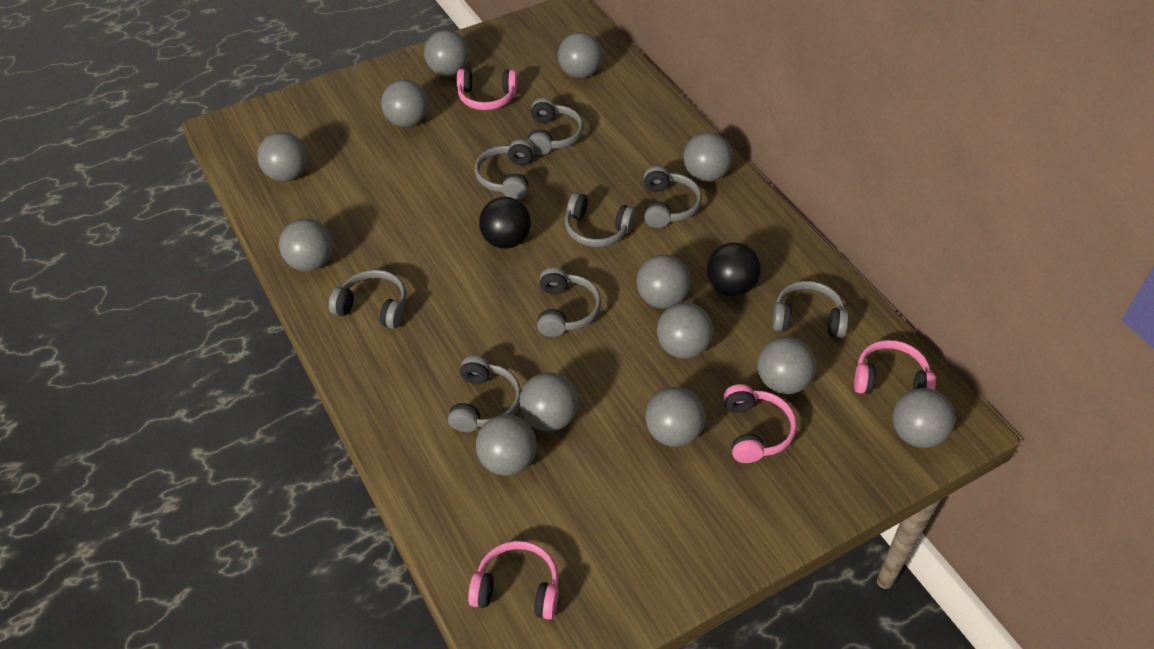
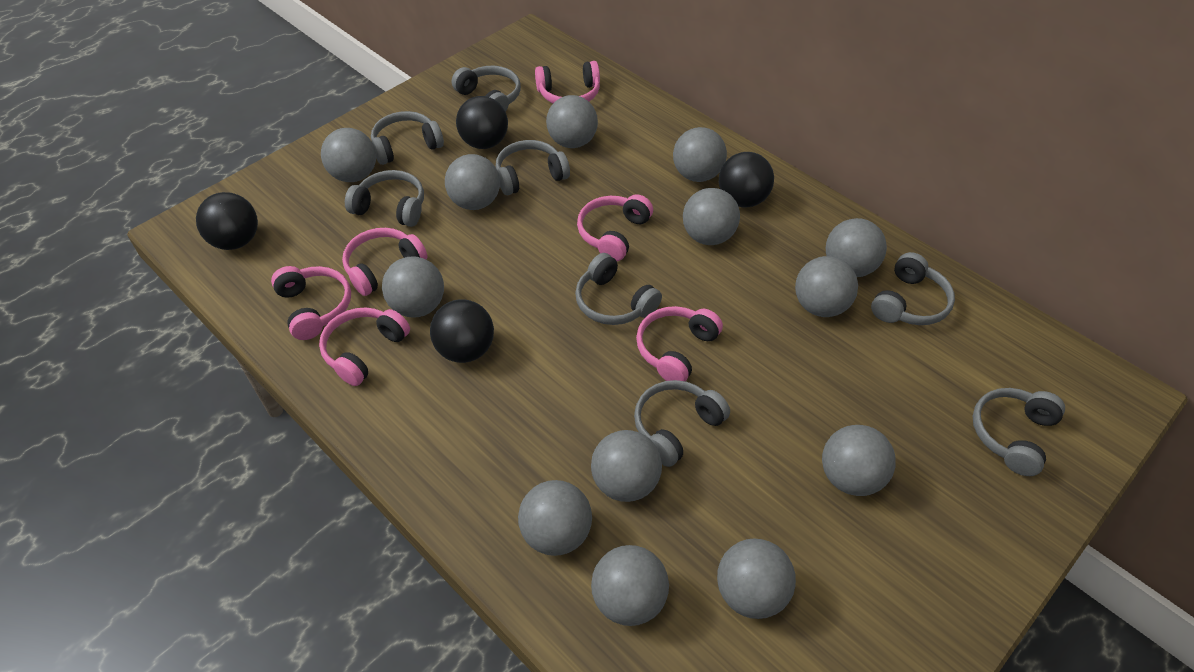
black ball: [479,197,531,249] [707,242,761,296] = 2 -> [196,192,258,250] [430,299,494,363] [456,96,508,149] [719,152,774,207] = 4
pink headphones: [457,69,517,110] [468,541,559,620] [723,384,797,463] [854,340,936,394] = 4 -> [271,266,351,340] [319,307,410,386] [342,228,427,296] [535,61,600,103] [577,194,653,261] [636,306,723,381] = 6

